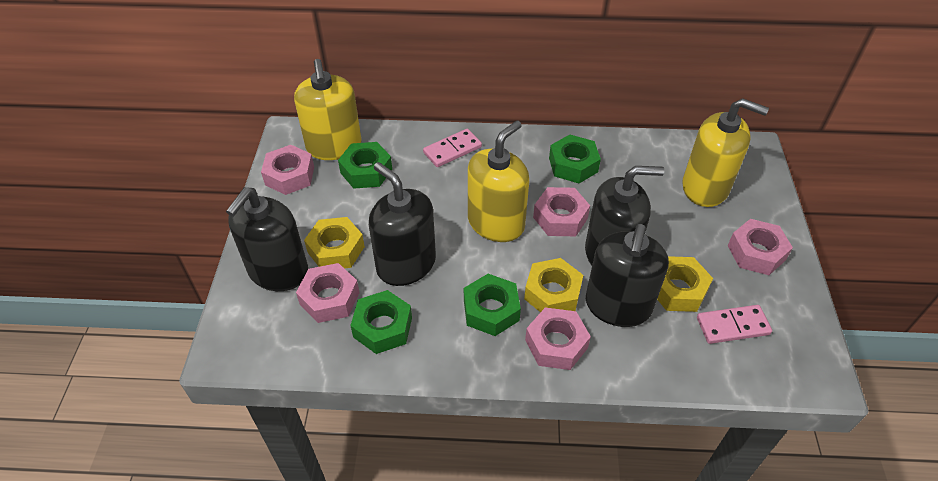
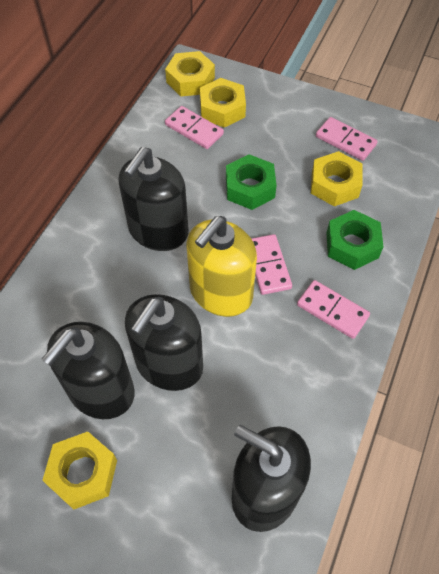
green nut: [338,142,392,189] [350,290,412,354] [464,274,521,336] [549,135,601,183] = 4 -> [226,154,277,210] [327,210,384,270] = 2
pink domino: [423,129,482,167] [697,305,772,344] = 2 -> [165,106,224,149] [251,234,292,295] [297,280,370,339] [316,117,378,161] = 4
pink nut: [261,145,314,195] [296,263,360,323] [525,307,591,370] [533,187,590,236] [727,219,793,275] = 5 -> none = 0
yellow nut: [304,217,365,268] [524,258,583,312] [657,256,713,312] = 3 -> [42,432,117,510] [165,51,215,96] [200,78,246,128] [311,151,362,207] = 4
yellow soap dispenser: [294,59,361,160] [468,120,529,242] [682,98,769,207] = 3 -> [187,216,257,317] = 1

